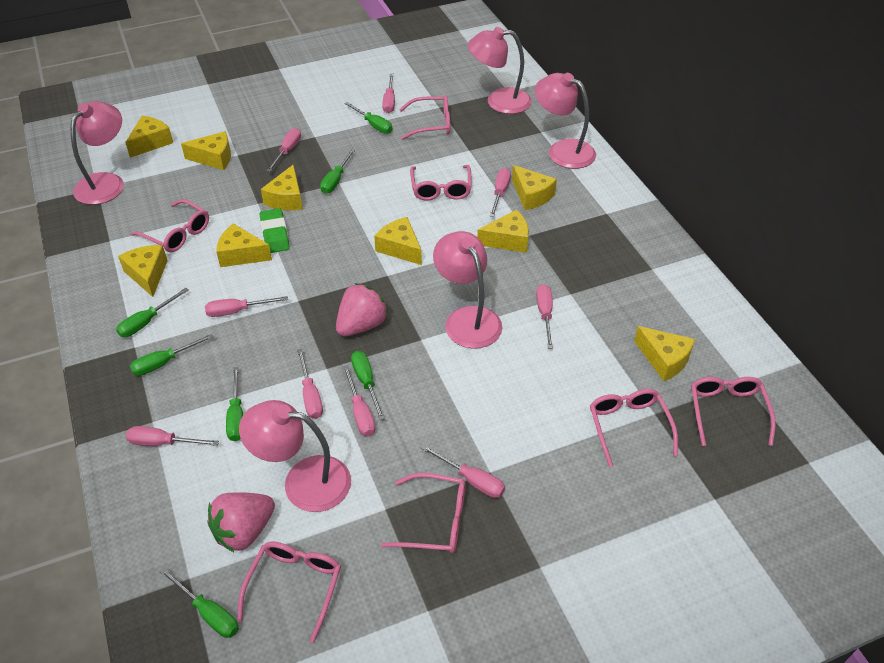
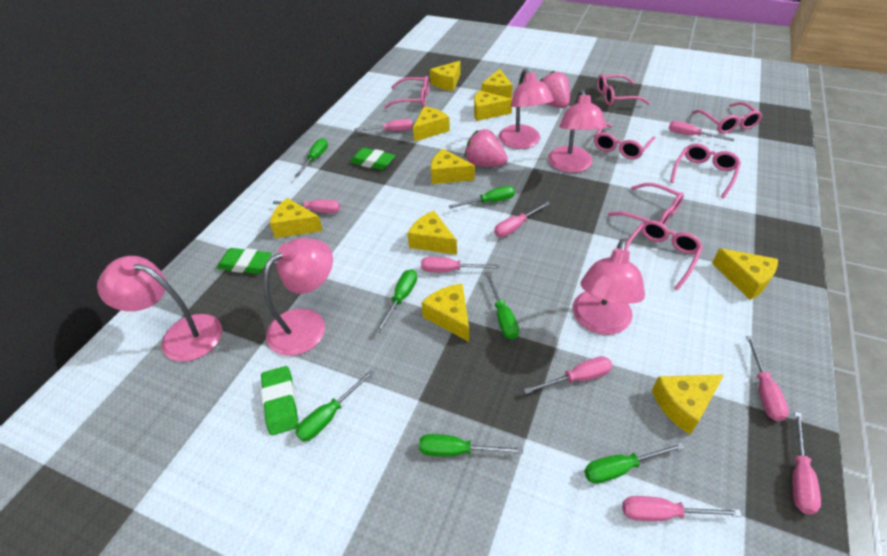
green eraser: [260,208,290,253] = 1 -> [217,248,272,274] [261,366,299,435] [350,148,395,170] = 3
yellow cheese: [118,245,168,297] [125,116,173,158] [181,131,231,170] [216,223,272,267] [261,165,302,210] [374,217,422,265] [477,209,529,253] [512,165,557,210] [634,326,695,381] = 9 -> [270,198,323,238] [407,211,457,255] [413,106,450,142] [421,284,469,342] [430,61,461,91] [431,149,475,184] [474,90,512,121] [481,69,513,99] [652,374,724,434] [712,248,778,300] = 10

